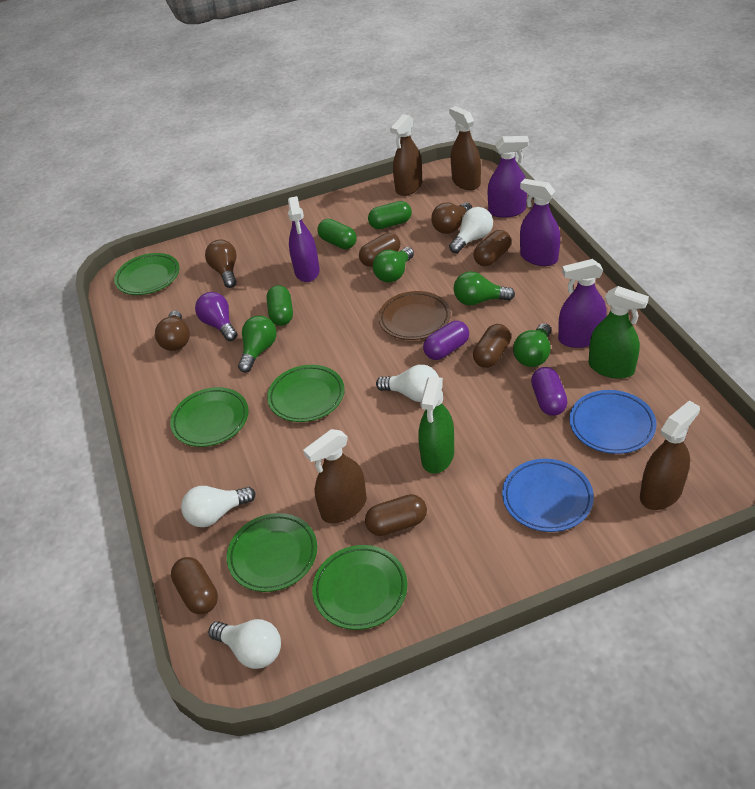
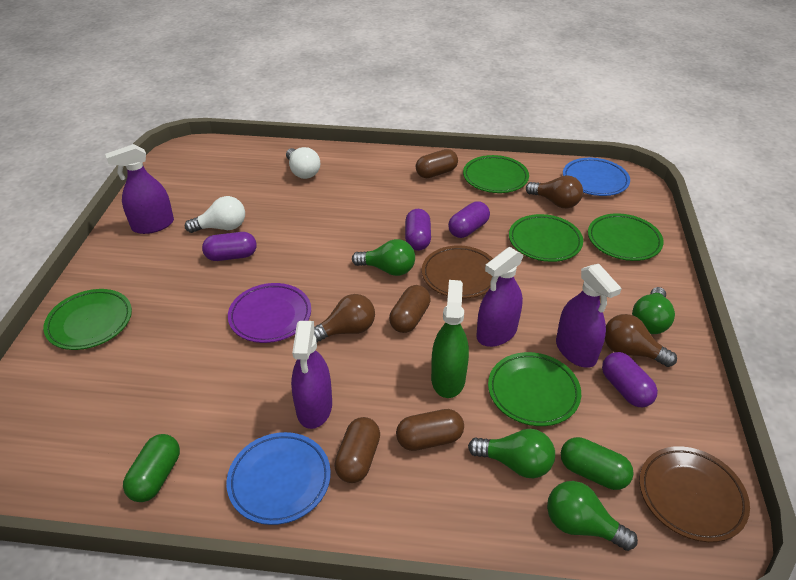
brown capsule: [171,557,218,614] [359,233,400,267] [365,494,427,536] [473,230,511,266] [473,324,511,368] = 5 -> [334,417,380,483] [389,285,431,333] [396,409,464,451] [416,149,458,178] = 4
brown plate: [378,291,451,340] = 1 -> [422,245,493,298] [639,446,750,542] = 2
brown spray bottle: [303,429,367,523] [390,114,422,196] [449,106,481,190] [640,400,700,510] = 4 -> none = 0
green capsule: [266,285,293,326] [318,219,357,249] [368,201,412,229] = 3 -> [123,434,180,502] [561,437,634,490] = 2
green spray bottle: [418,376,454,474] [589,286,649,379] = 2 -> [431,280,469,398] = 1
purple capsule: [423,321,469,360] [531,367,568,416] = 2 -> [202,232,257,261] [405,209,431,251] [448,202,490,238] [602,352,658,407] = 4
purple light bulb: [195,292,237,341] = 1 -> none = 0
purple plate: none = 0 -> [228,283,311,343] = 1
white light bulb: [181,486,255,527] [208,619,281,669] [376,365,439,402] [449,207,493,253] = 4 -> [185,196,245,233] [286,147,320,179] = 2

